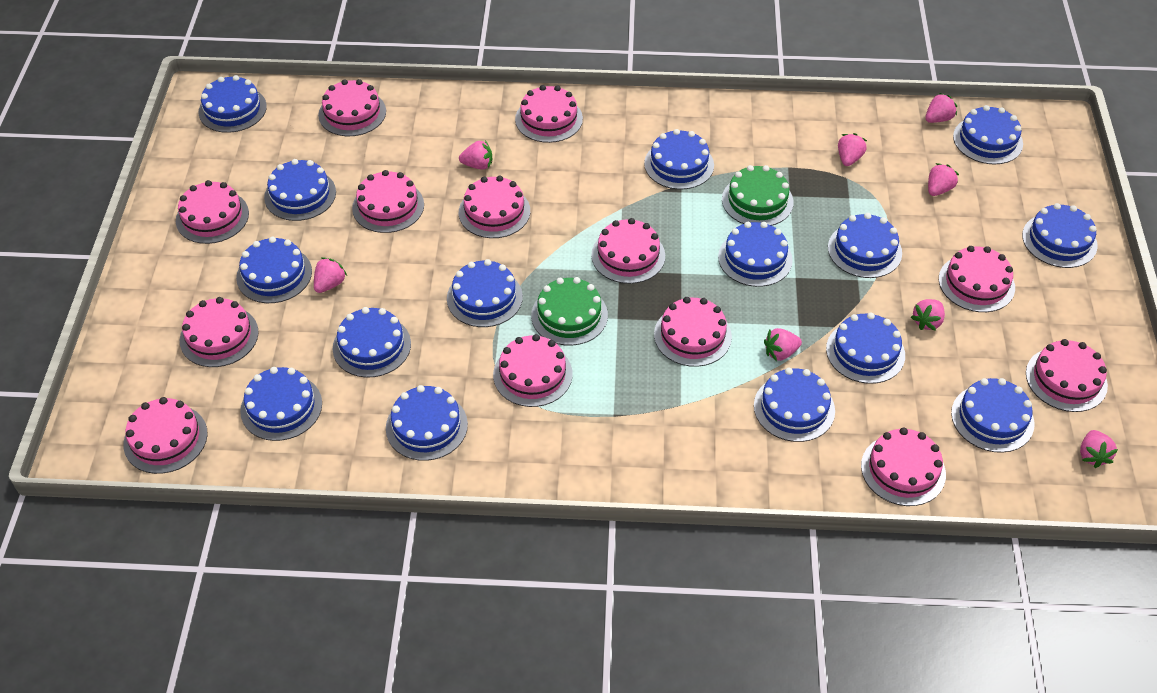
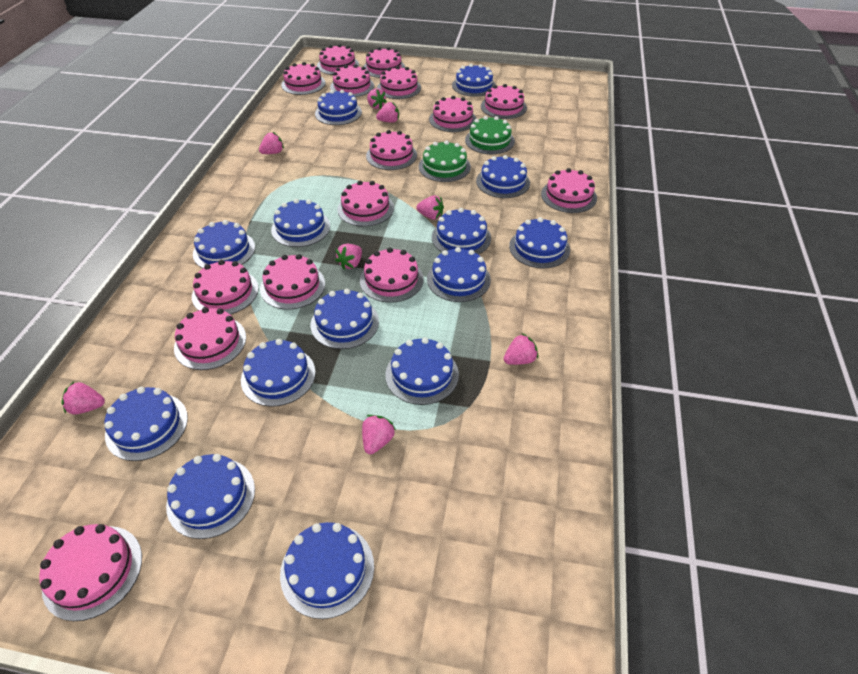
blue cake: [199,75,267,133] [236,237,312,303] [240,367,322,441] [264,159,336,221] [333,307,411,378] [386,385,468,461] [447,259,523,327] [644,129,714,190] [718,222,793,287] [754,368,835,442] [826,312,905,384] [828,213,902,278] [951,378,1035,453] [953,105,1023,164] [1022,203,1097,268] = 15 -> [104,387,188,461] [166,454,255,539] [193,220,255,268] [241,339,316,407] [271,199,330,247] [280,522,374,619] [311,289,379,349] [315,90,362,125] [385,337,459,405] [427,247,491,302] [432,208,491,255] [452,64,496,97] [476,155,530,198] [509,217,570,268] = 14
pink cake: [123,397,208,474] [176,180,249,244] [180,297,259,367] [318,79,386,136] [352,170,424,233] [459,175,530,238] [493,334,573,407] [515,85,583,143] [591,218,665,284] [654,297,732,367] [861,427,946,506] [939,246,1015,312] [1026,339,1108,412] = 13 -> [39,524,142,621] [174,307,246,370] [192,260,259,315] [260,254,325,310] [281,62,325,95] [317,44,359,75] [330,64,374,97] [337,181,394,227] [360,248,423,303] [363,47,405,78] [366,130,417,170] [377,66,421,99] [429,96,476,132] [481,84,527,119] [541,168,597,213] = 15

